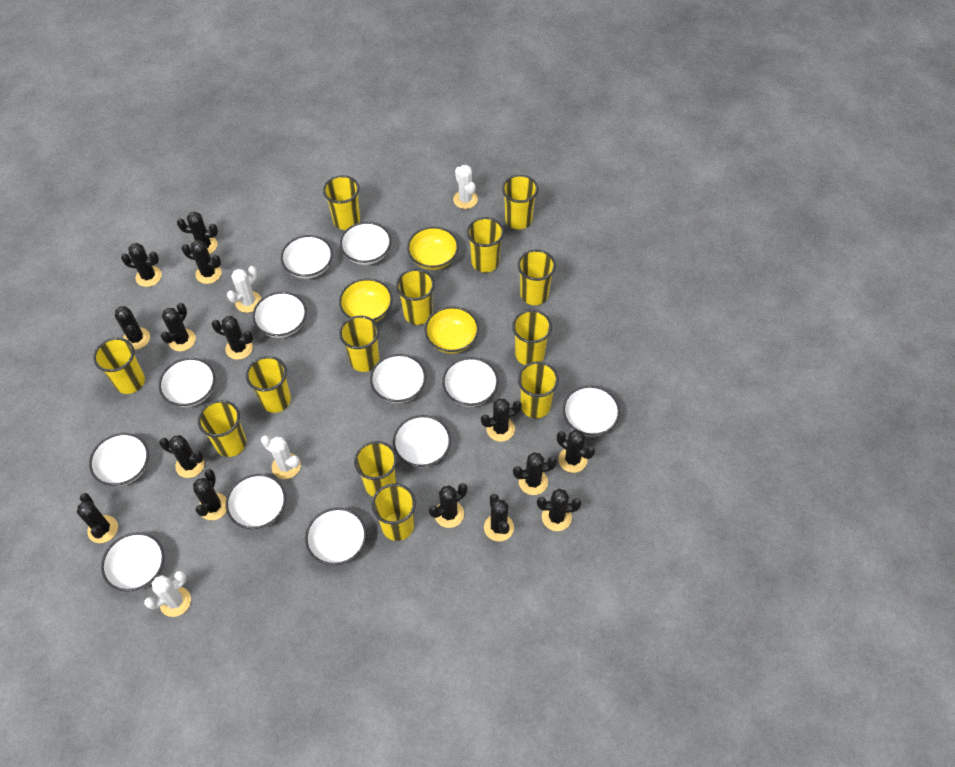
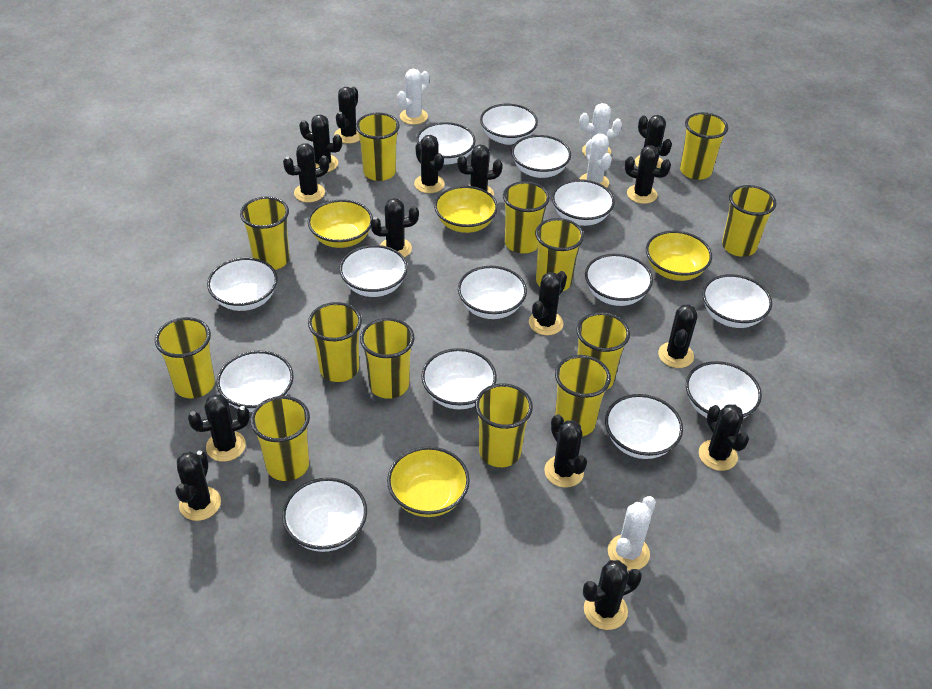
white bowl: [89,433,149,486] [101,532,164,592] [159,358,215,407] [226,474,286,529] [253,292,307,338] [281,235,333,279] [305,508,367,565] [340,222,391,265] [370,354,426,403] [393,415,451,468] [442,357,499,407] [563,386,620,437] = 12 -> [207,257,278,311] [217,351,294,412] [282,478,367,552] [339,245,408,297] [416,122,476,165] [421,348,497,409] [458,266,527,319] [480,104,538,145] [511,135,571,178] [552,179,615,226] [585,254,653,306] [605,394,683,459] [686,361,762,418] [703,274,772,328] = 14
yellow bowl: [339,278,392,322] [407,226,459,270] [424,306,479,354] = 3 -> [308,199,373,248] [387,447,470,517] [434,186,498,233] [646,231,712,281] = 4

